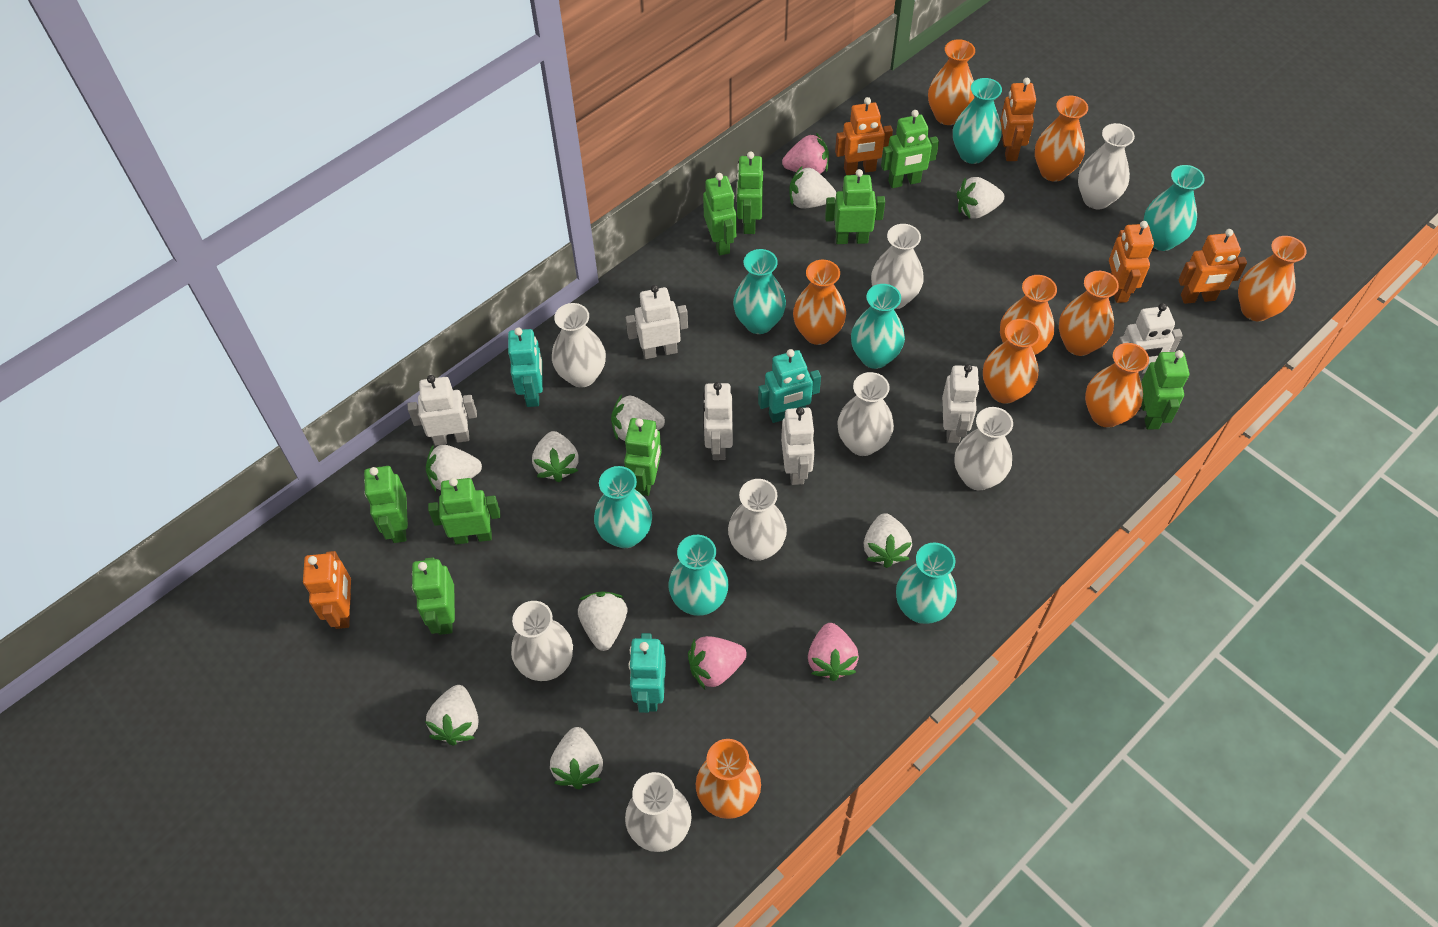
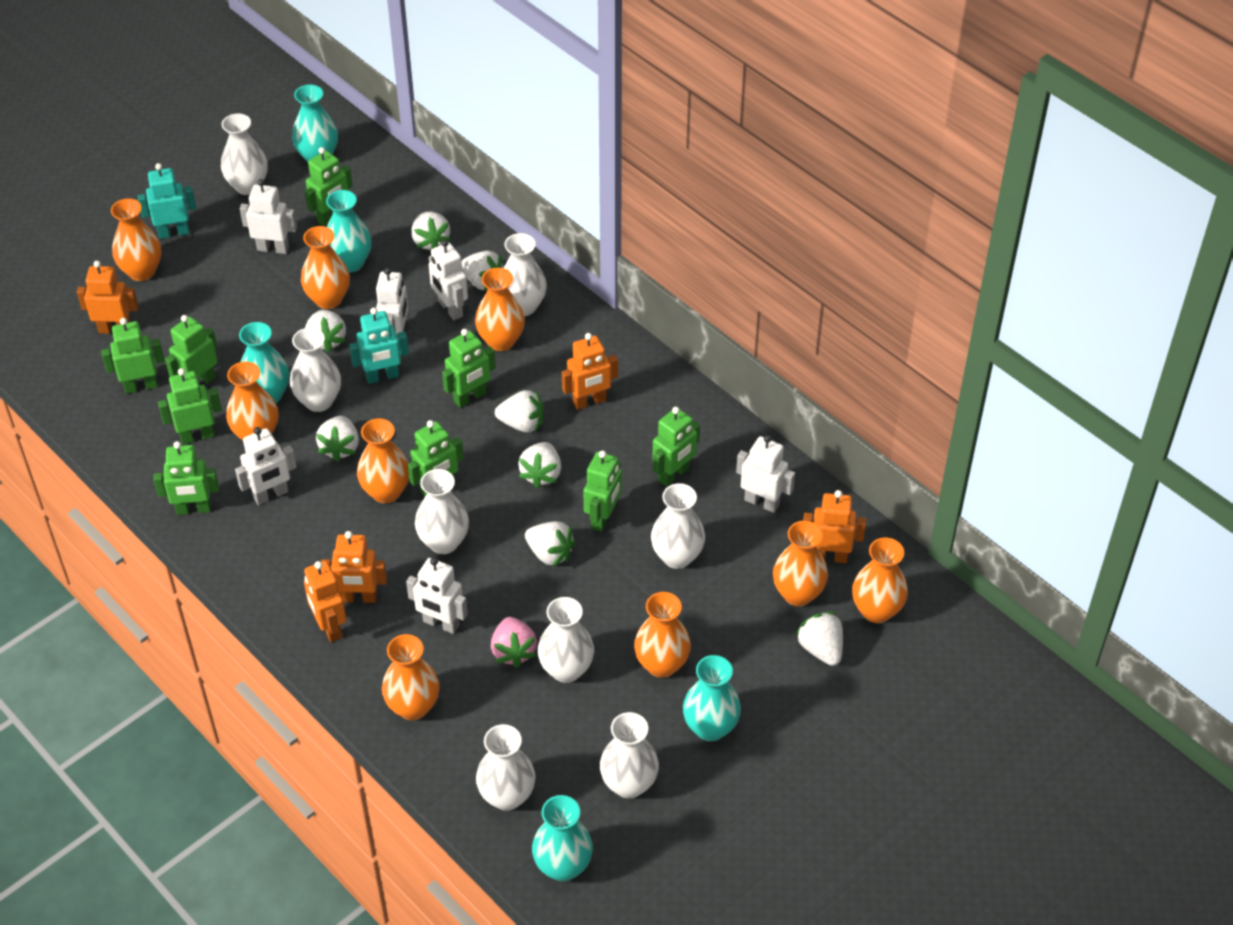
pink strawberry: [688,636,747,689] [782,133,829,174] [808,623,859,681] = 3 -> [491,617,537,668] = 1
turquoise robot: [508,328,543,407] [628,633,666,713] [758,349,821,423] = 3 -> [137,163,196,239] [349,308,409,384] = 2
turquoise vase: [594,466,652,548] [669,535,729,616] [733,249,786,334] [851,284,905,369] [896,543,957,624] [953,78,1002,164] [1143,165,1205,251] = 7 -> [239,322,289,403] [292,85,338,162] [326,190,371,273] [532,795,593,881] [683,655,741,741] = 5
white strawberry: [425,685,478,746] [426,445,482,492] [532,431,579,482] [550,727,603,789] [578,591,628,651] [611,394,665,441] [789,166,836,208] [863,513,912,568] [957,177,1005,219] = 9 -> [305,310,346,352] [316,416,359,462] [411,212,451,250] [461,251,503,291] [495,390,544,432] [518,442,561,488] [525,521,576,567] [796,612,843,666] = 8

